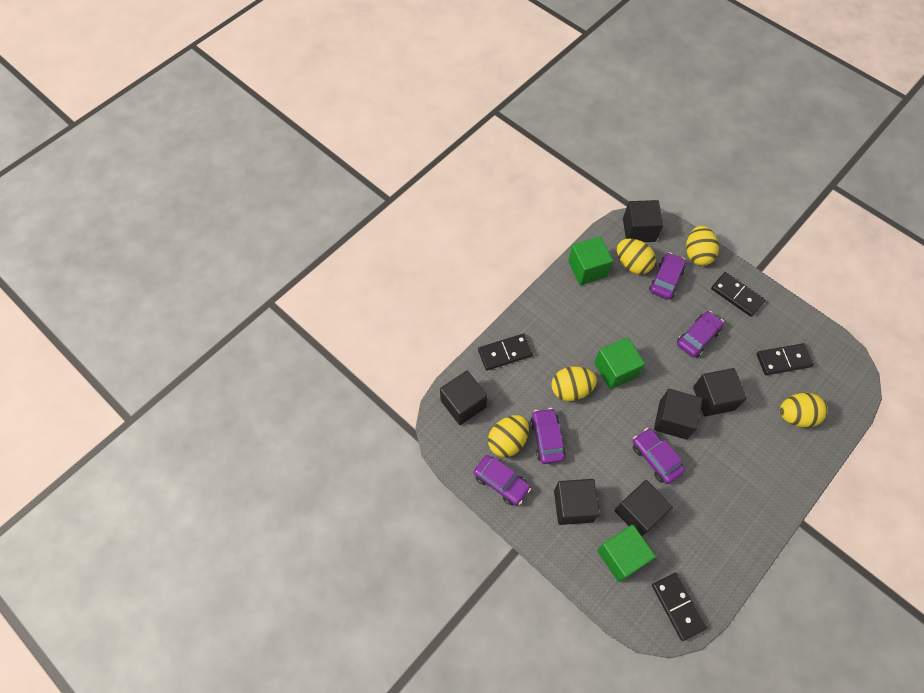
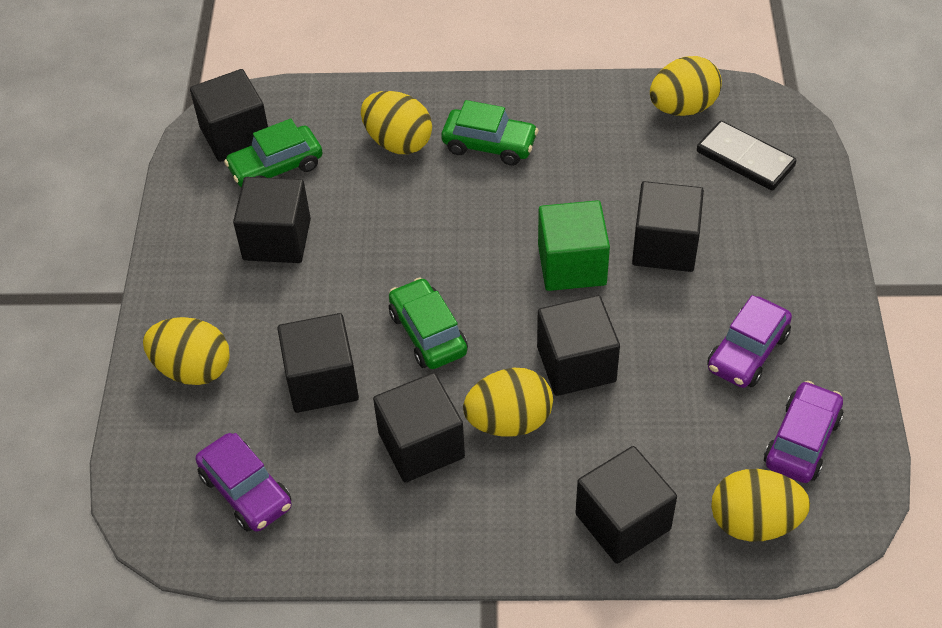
black cube: [440,371,487,425] [554,479,600,525] [615,480,673,536] [623,200,663,242] [654,389,702,439] [693,368,747,417] = 6 -> [190,69,268,162] [233,177,311,263] [277,313,359,413] [373,373,465,483] [537,295,620,396] [575,446,677,564] [632,181,704,272] = 7
black domino: [478,333,533,371] [652,573,708,641] [711,272,765,317] [757,343,814,375] = 4 -> [697,121,796,190] = 1
green car: none = 0 -> [224,119,322,188] [389,277,468,369] [441,100,538,166] = 3
green cube: [568,236,613,285] [594,337,645,389] [597,525,656,582] = 3 -> [538,200,610,291] = 1
purple car: [474,455,531,505] [530,408,566,464] [633,428,685,484] [649,252,686,300] [677,311,724,357] = 5 -> [195,433,292,532] [707,295,792,388] [764,381,843,483] = 3

